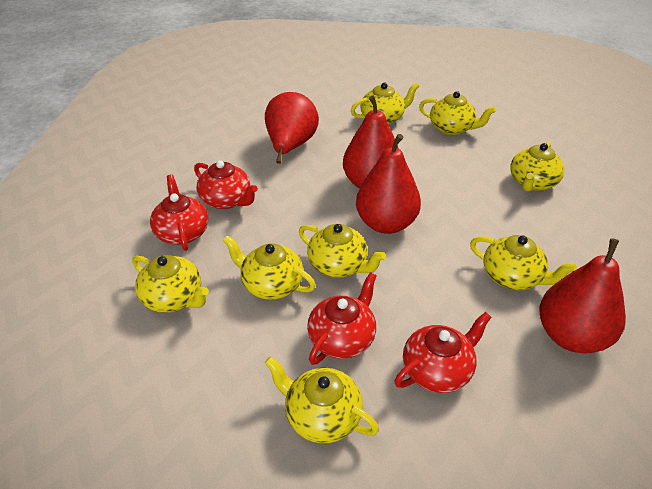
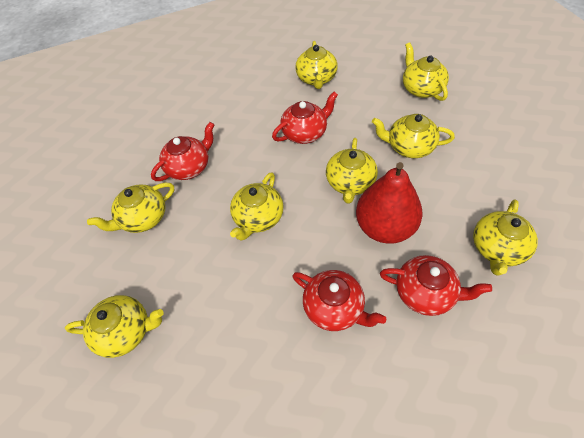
red pear: [265,92,319,164] [343,95,399,189] [356,134,421,234] [540,238,626,353] = 4 -> [356,162,423,244] = 1

